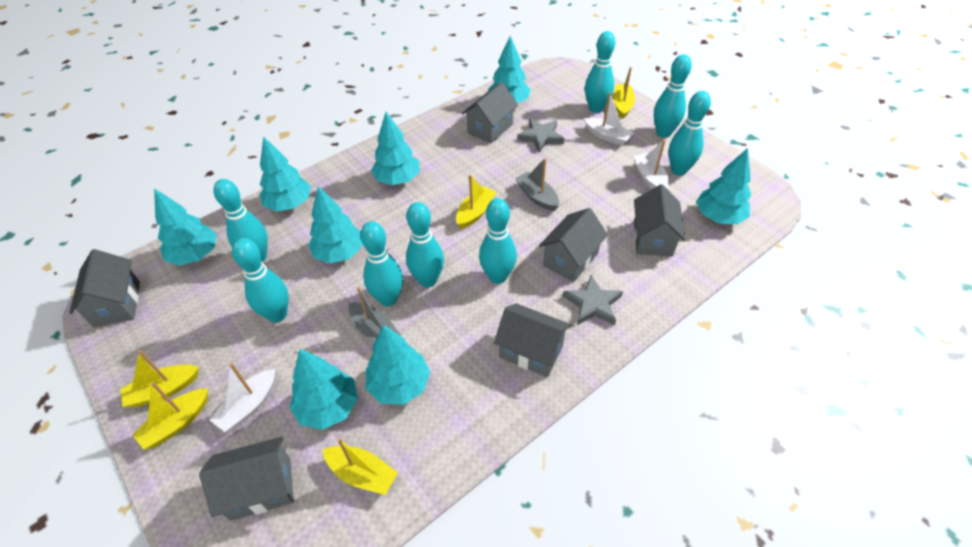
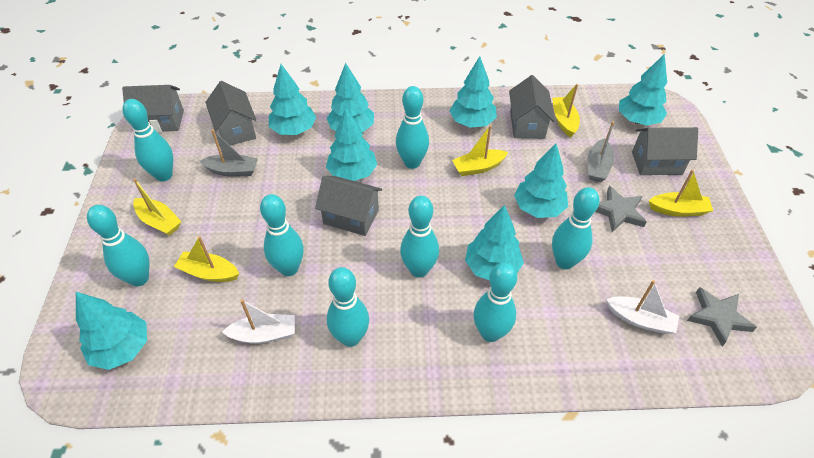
grey house: [69,249,140,327] [199,436,294,521] [462,82,518,144] [494,303,571,377] [539,208,608,282] [634,184,685,256] = 6 -> [122,85,184,132] [205,81,256,146] [315,176,382,236] [509,75,555,139] [632,127,698,175] = 5
white boat: [210,363,275,432] [584,92,634,146] [633,140,669,189] = 3 -> [222,299,295,344] [606,280,679,334] = 2

